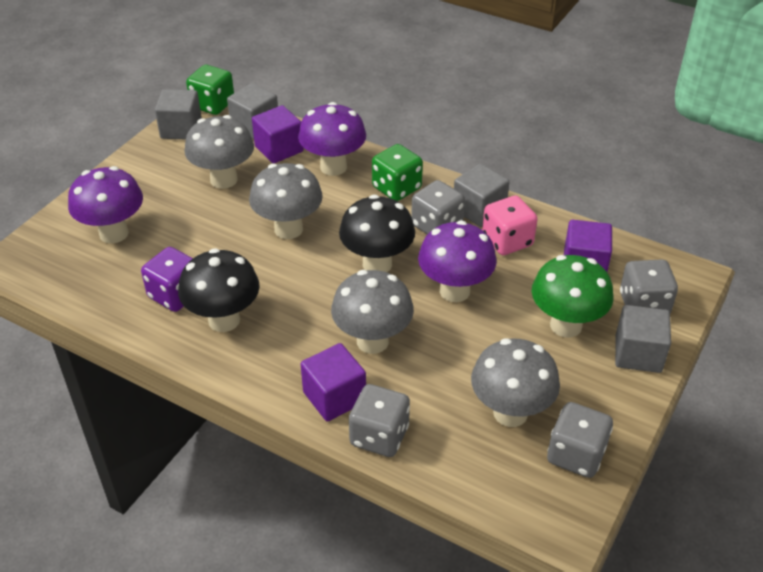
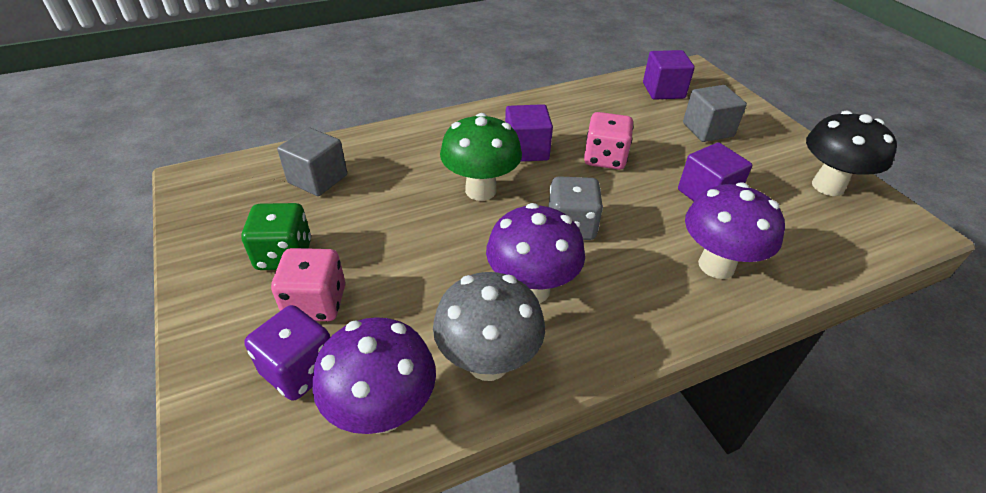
black mushroom: [178,248,260,332] [339,195,415,272] = 2 -> [806,110,897,196] = 1
green dice: [186,65,234,115] [372,144,423,201] = 2 -> [242,203,311,270] = 1
grey cube: [155,89,202,139] [227,83,278,139] [454,164,509,227] [615,305,671,373] = 4 -> [277,127,347,196] [683,85,747,142] = 2
grey dice: [349,384,410,457] [411,180,465,234] [547,402,613,478] [620,259,678,313] = 4 -> [548,176,603,240] = 1
grey mushroom: [184,115,254,189] [249,163,323,239] [331,270,414,354] [471,338,560,427] = 4 -> [433,272,545,381] = 1
pink dice: [482,196,538,255] = 1 -> [271,248,345,321] [584,112,634,170] = 2

